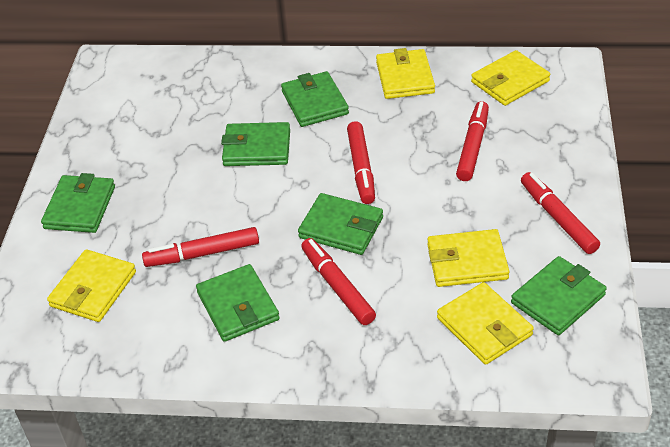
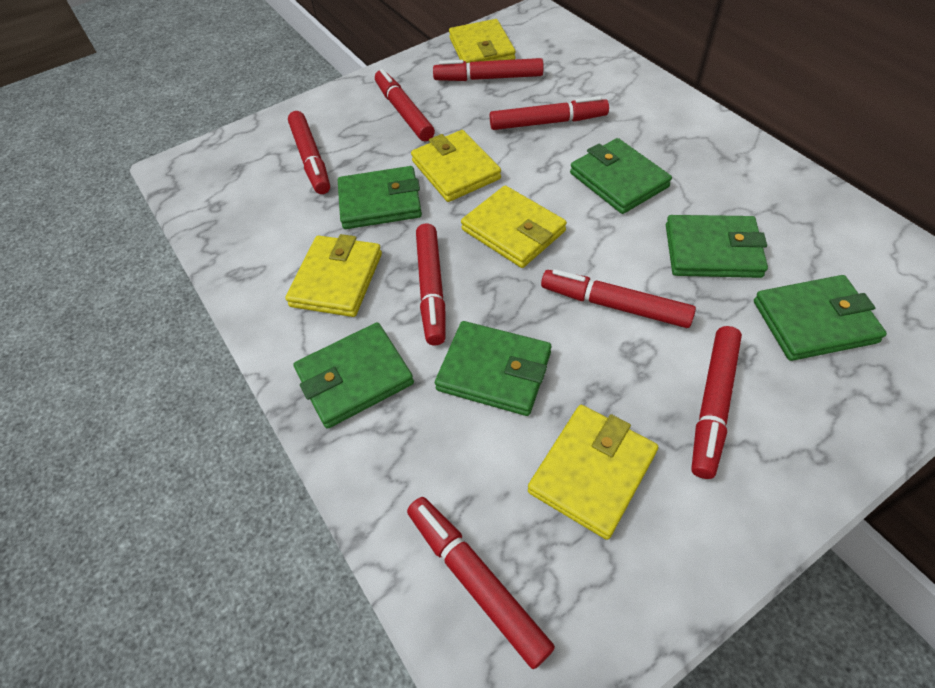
red marker: [142,227,259,267] [301,238,376,325] [347,121,375,204] [456,101,489,181] [521,172,600,254] = 5 -> [288,111,330,194] [375,69,435,141] [407,497,555,669] [416,223,446,345] [433,58,543,81] [490,96,609,130] [541,269,696,328] [691,326,742,479] = 8

